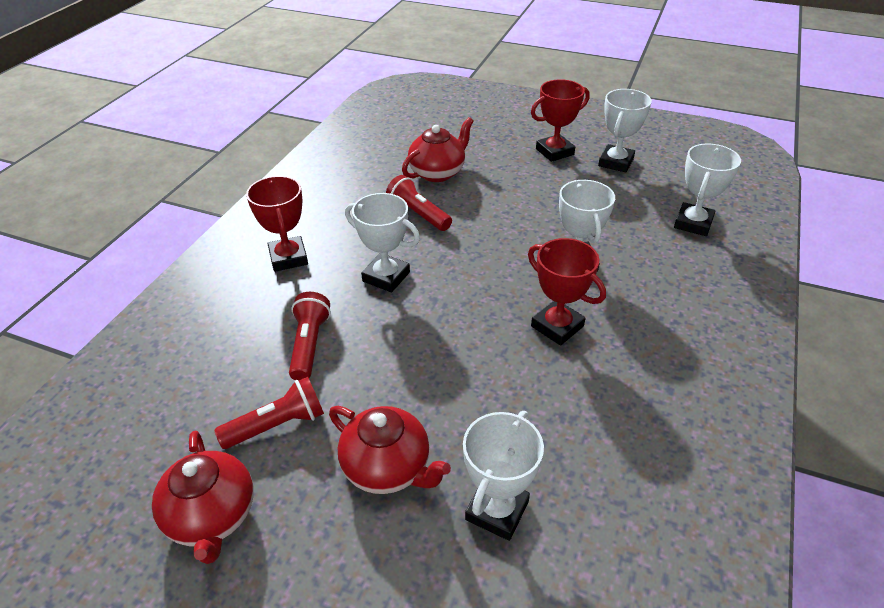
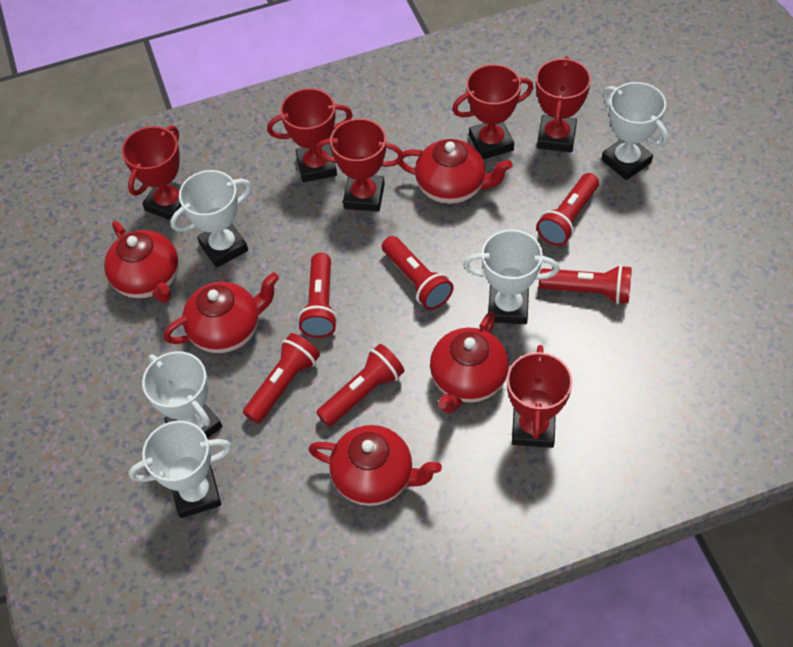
red flashlight: [214,377,324,449] [289,292,331,381] [386,175,452,231] = 3 -> [243,333,320,424] [298,253,338,338] [316,344,405,427] [382,236,453,310] [537,173,599,246] [539,265,632,304] = 6
red teapot: [152,430,254,564] [329,406,451,494] [402,117,474,182] = 3 -> [104,221,179,303] [163,272,279,353] [308,425,442,506] [397,139,513,204] [430,312,509,414] = 5
red trophy: [246,176,308,272] [528,238,606,346] [531,79,590,162] = 3 -> [122,125,182,220] [267,88,353,182] [316,118,404,212] [452,64,533,159] [507,345,573,448] [536,57,591,152] = 6

